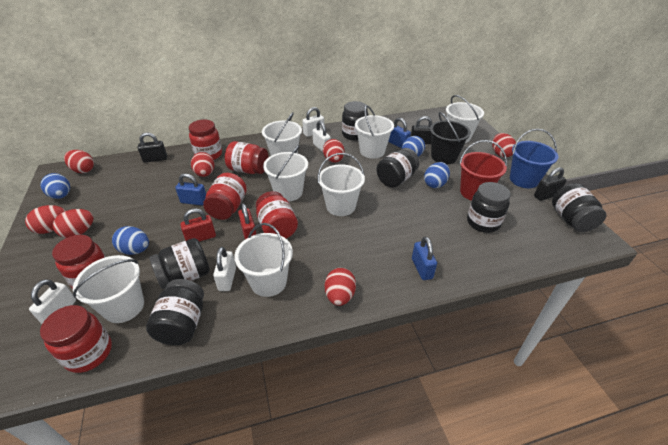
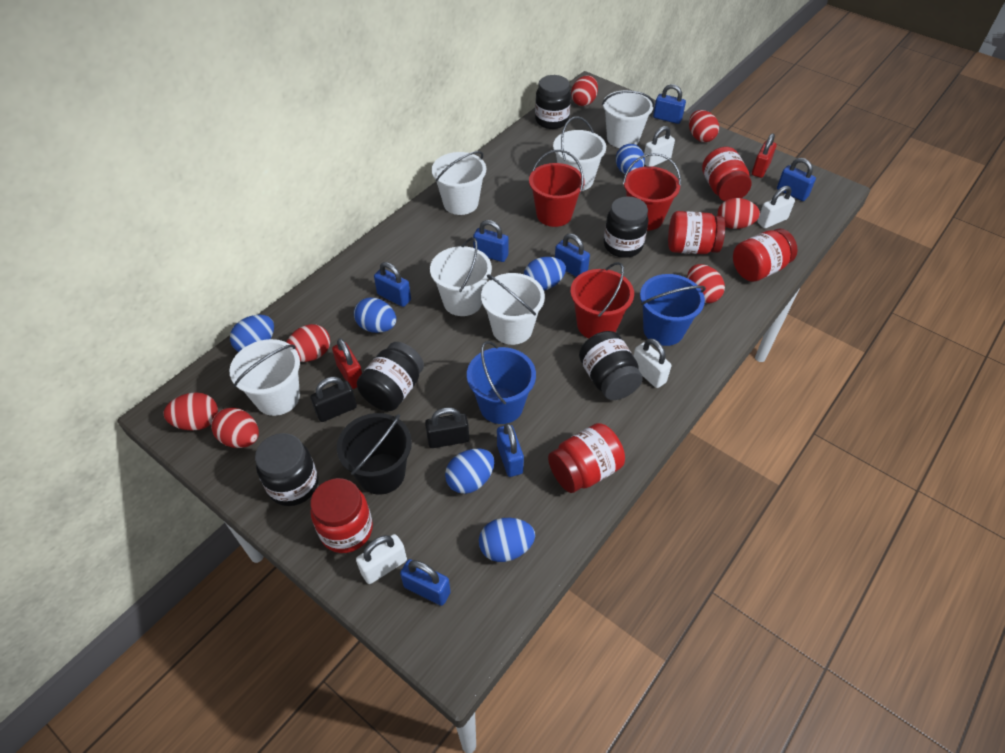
black jar: [146,279,204,345] [149,238,210,289] [342,101,369,141] [376,148,419,188] [467,182,511,233] [552,183,606,232] = 6 -> [255,433,318,506] [357,342,424,411] [535,75,571,129] [579,331,643,400] [604,196,648,258] = 5
black padlock: [138,133,167,163] [410,116,432,144] [534,167,567,201] = 3 -> [310,377,357,422] [425,407,469,448] = 2
blue bucket: [510,129,558,188] = 1 -> [467,341,536,424] [640,274,706,346] = 2
blue egg: [40,173,70,199] [112,226,149,255] [402,136,425,157] [424,162,450,188] = 4 -> [230,315,274,352] [354,298,396,333] [445,448,494,494] [479,518,535,562] [524,257,566,290] [616,144,645,174] = 6
blue padlock: [175,173,206,206] [388,118,411,148] [412,237,437,280] = 3 -> [374,262,411,307] [400,559,451,606] [473,220,509,262] [497,423,524,477] [555,233,590,277] [653,84,686,124] [777,158,816,201] = 7
red bucket: [459,140,507,201] = 1 -> [529,149,585,227] [570,262,634,338] [623,153,681,231] = 3
red jar: [40,305,112,373] [52,235,106,289] [189,120,222,160] [203,173,247,220] [225,141,268,174] [256,191,298,239] = 6 -> [310,478,373,553] [548,423,625,493] [668,211,725,254] [702,147,752,201] [733,228,797,282] = 5
white bucket: [73,255,144,323] [234,223,293,297] [262,112,302,156] [263,145,308,202] [318,153,365,216] [355,105,394,159] [446,95,484,143] = 7 -> [229,339,300,416] [430,237,492,316] [432,151,486,215] [481,273,545,345] [553,116,606,191] [602,90,654,148] = 6

